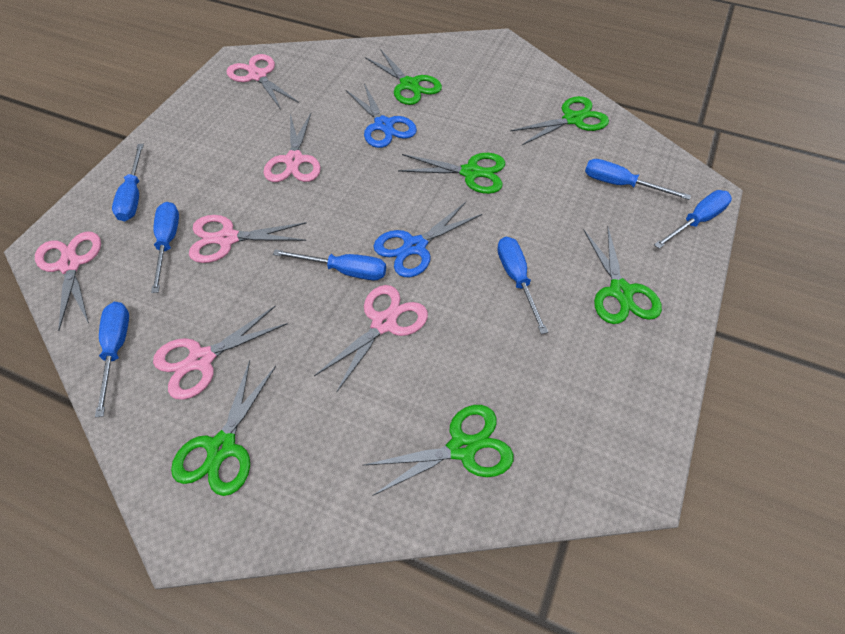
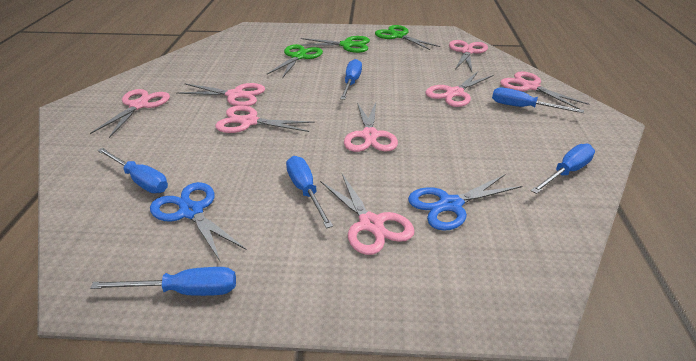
blue screwdriver: [95,302,129,417] [112,144,144,221] [151,202,179,293] [273,249,386,280] [497,236,548,334] [585,159,691,200] [654,190,732,249] = 7 -> [90,267,236,296] [97,148,168,193] [286,156,333,228] [340,59,362,100] [492,87,584,113] [531,144,595,194] = 6
green scissors: [171,360,276,496] [364,405,514,496] [365,50,442,105] [398,153,505,194] [511,96,609,145] [584,227,662,324] = 6 -> [267,44,323,78] [301,36,370,53] [375,25,440,50] = 3
pink scissors: [35,231,101,331] [153,306,288,400] [189,215,307,263] [226,54,299,109] [264,113,321,182] [314,285,428,393] = 6 -> [90,89,170,138] [176,83,265,106] [215,105,314,133] [320,174,414,255] [344,102,398,152] [426,71,494,107] [449,40,488,72] [500,71,589,109] = 8

